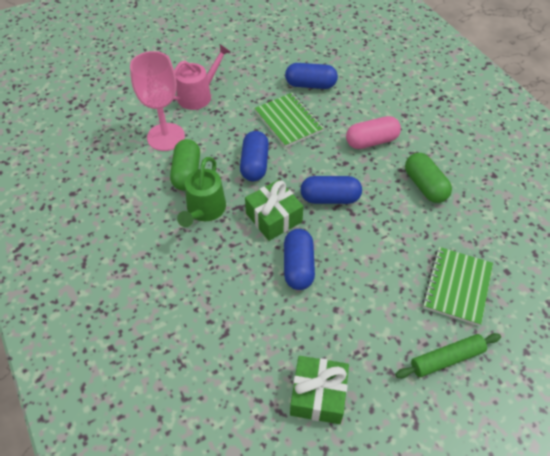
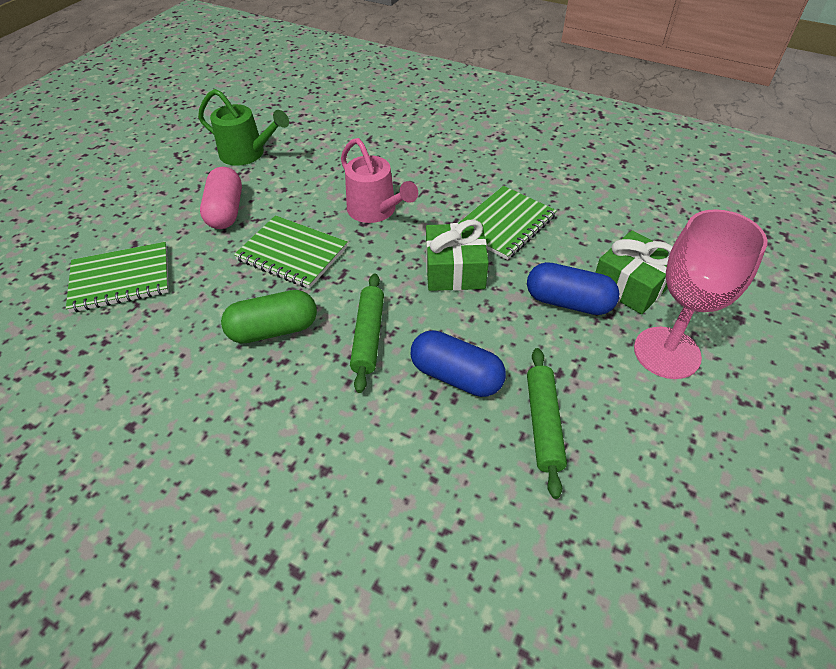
blue capsule: [240,131,269,181] [284,229,315,290] [285,63,338,89] [300,176,362,204] = 4 -> [411,330,506,397] [527,262,620,315] = 2
green capsule: [170,139,200,191] [405,153,452,203] = 2 -> [221,290,317,344] = 1
green notebook: [254,93,324,148] [422,247,493,326] = 2 -> [66,242,169,313] [234,215,348,289] [458,186,557,260] = 3
green rolling pin: [395,333,501,378] = 1 -> [350,273,384,393] [527,348,567,499] = 2

